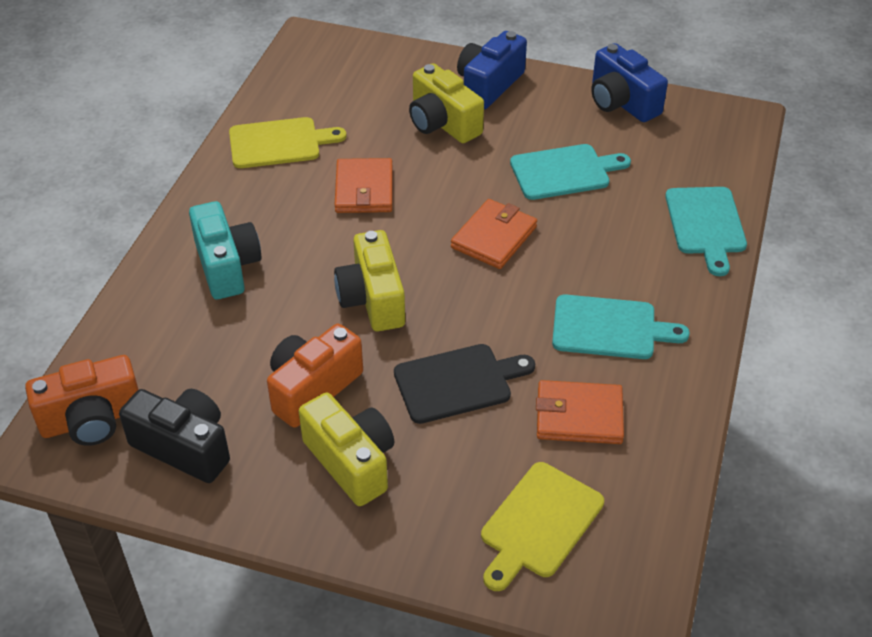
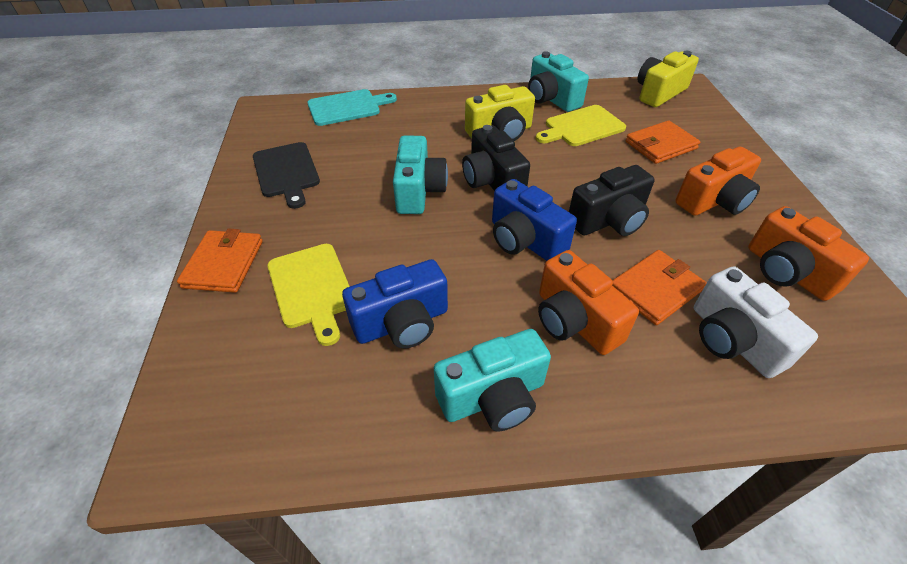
black camera: [119,389,230,483] = 1 -> [462,125,530,191] [569,165,655,236] = 2
orange camera: [25,355,139,446] [267,324,363,428] = 2 -> [538,250,639,355] [675,147,761,216] [748,206,869,301] = 3
turquoise camera: [189,201,261,299] = 1 -> [393,136,448,214] [434,329,551,431] [528,51,589,112] = 3
turquoise cutting board: [510,144,631,200] [552,294,690,359] [665,187,747,276] = 3 -> [307,89,397,126] = 1
white camera: none = 0 -> [694,266,818,378] = 1
yellow camera: [299,393,394,506] [334,230,405,331] [409,63,484,143] = 3 -> [465,85,535,141] [637,51,699,107] = 2

